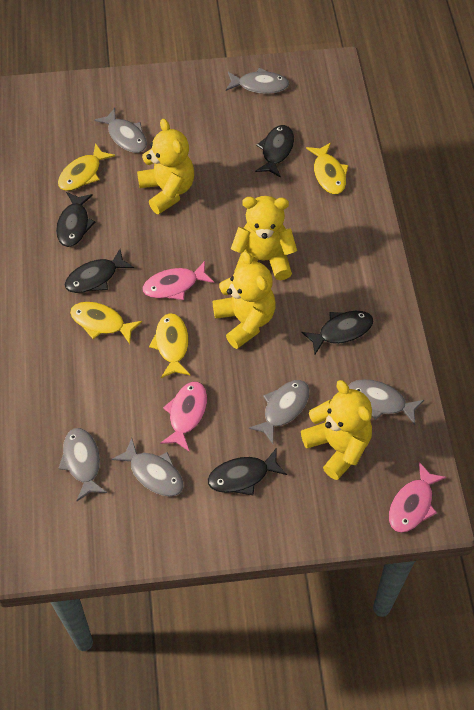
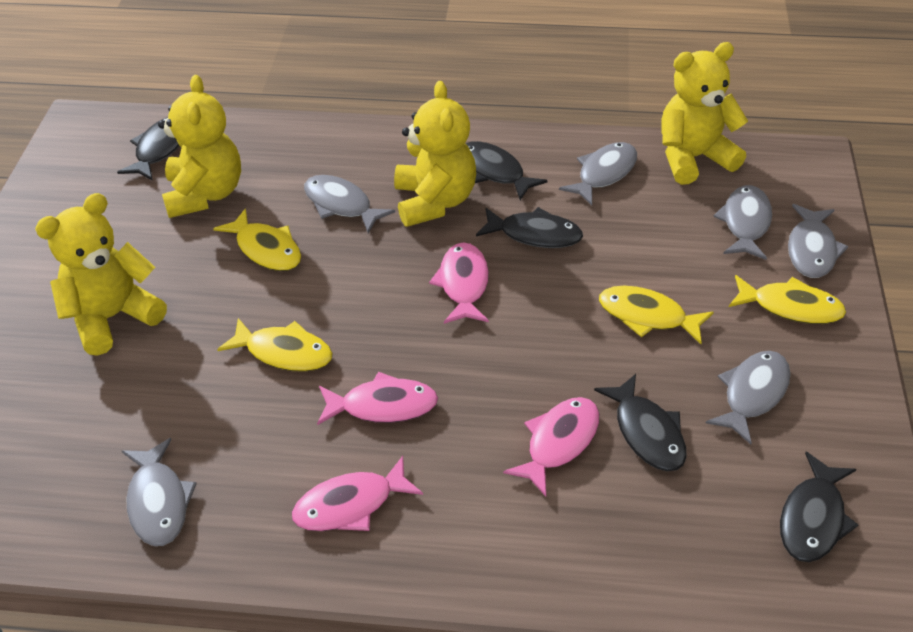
pink fish: [142,261,214,300] [160,382,207,451] [389,462,446,533] = 3 -> [292,456,423,531] [317,372,438,425] [429,243,489,324] [503,397,599,497] = 4

